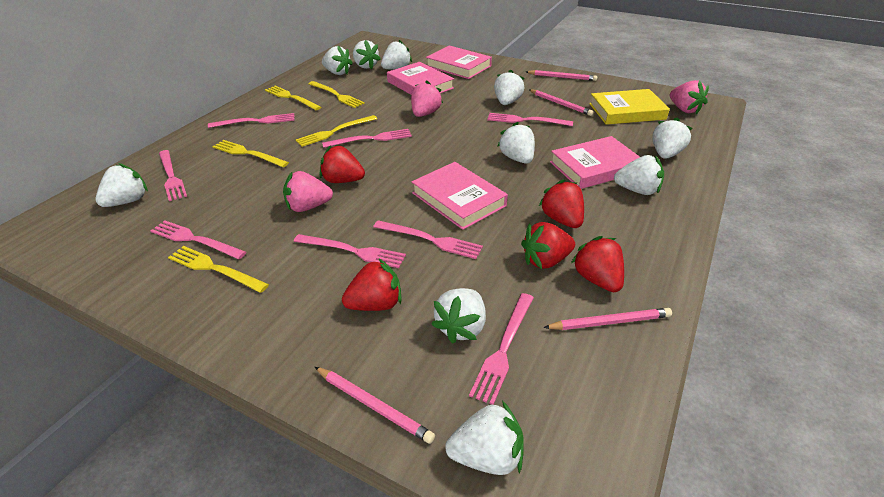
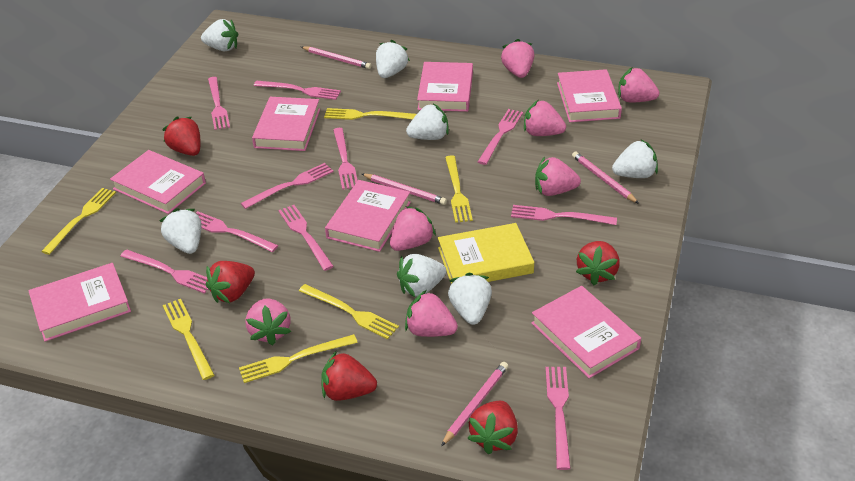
pink book: [387,62,454,95] [412,162,508,230] [426,45,492,79] [550,136,640,189] = 4 -> [28,263,131,342] [110,150,206,214] [252,97,320,151] [325,180,411,252] [417,62,473,112] [531,286,641,379] [557,69,622,122] = 7
pink fork: [151,221,246,259] [159,150,187,201] [208,113,295,128] [294,234,406,268] [322,129,412,148] [373,220,483,259] [469,293,534,405] [487,113,573,126] = 8 -> [120,249,209,294] [196,211,279,252] [208,77,230,130] [241,163,334,209] [254,81,341,100] [278,205,334,271] [333,128,358,190] [478,109,523,165] [511,205,617,225] [546,367,571,470] = 10
pink strawberry: [283,171,333,212] [411,80,443,117] [670,80,709,115] = 3 -> [246,298,291,346] [390,206,436,251] [405,290,458,337] [501,39,534,78] [524,100,566,136] [535,157,581,196] [618,67,659,102] = 7
white strawberry: [96,163,148,207] [322,45,353,75] [353,40,381,69] [381,40,412,70] [431,288,486,344] [445,401,524,475] [494,70,524,105] [498,122,535,164] [614,155,664,195] [653,117,693,159] = 10 -> [159,208,202,254] [201,19,238,51] [376,40,410,78] [397,254,446,297] [406,103,449,140] [448,273,492,325] [612,140,658,178] = 7
yellow fork: [168,246,269,293] [212,140,289,167] [265,86,321,110] [296,115,377,147] [309,81,365,108] = 5 -> [41,188,116,255] [163,299,214,380] [239,334,358,383] [299,284,399,339] [324,108,417,120] [445,155,473,223] = 6

